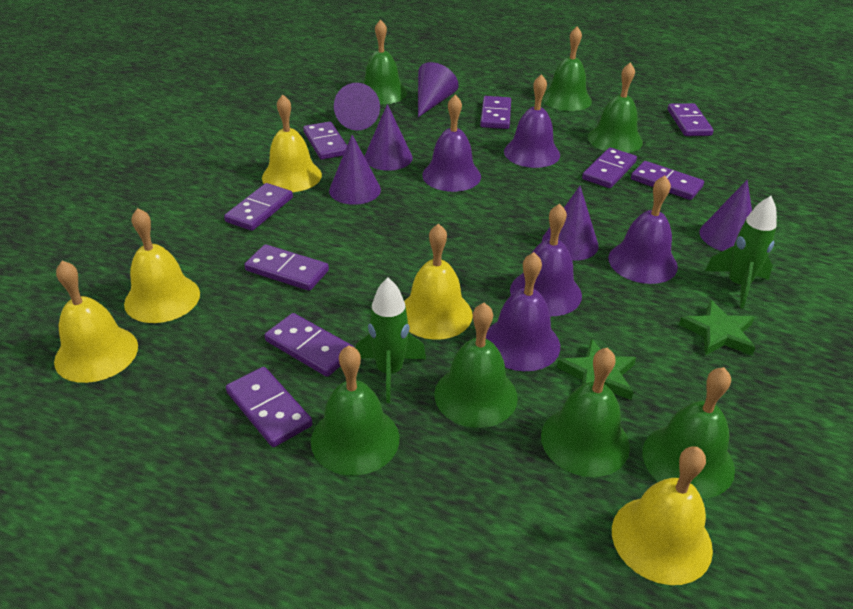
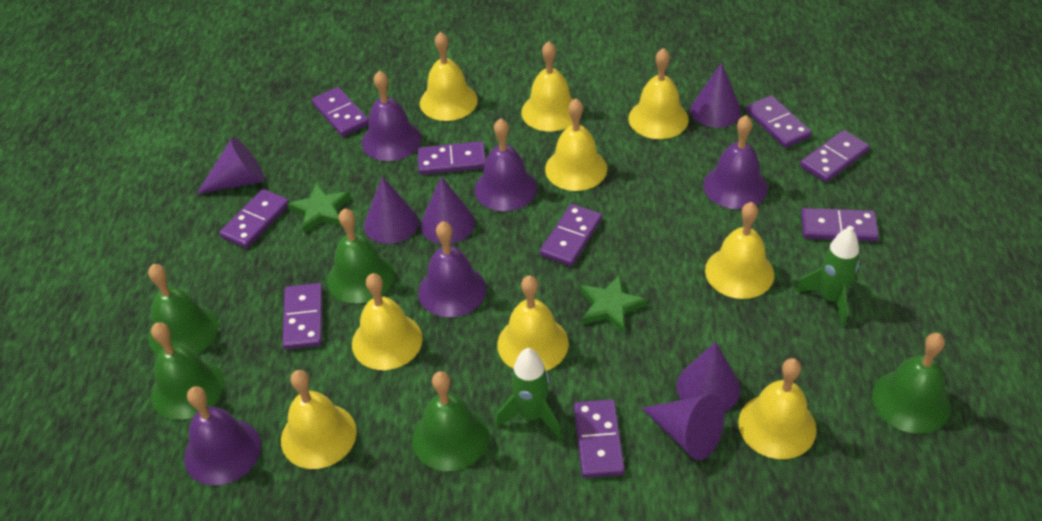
green bell: [311,345,400,476] [363,19,407,104] [434,303,518,428] [541,347,630,477] [542,26,592,111] [588,62,643,153] [642,367,735,498] = 7 -> [148,264,218,355] [151,322,224,420] [327,208,394,304] [413,371,489,471] [872,333,951,434] = 5
yellow bell: [54,261,138,383] [124,208,200,323] [262,95,322,192] [404,224,473,340] [612,446,713,585] = 5 -> [281,370,357,469] [352,273,423,370] [420,32,478,121] [497,276,569,371] [521,41,574,131] [545,98,607,191] [629,48,689,139] [705,202,774,299] [738,358,817,459] = 9

